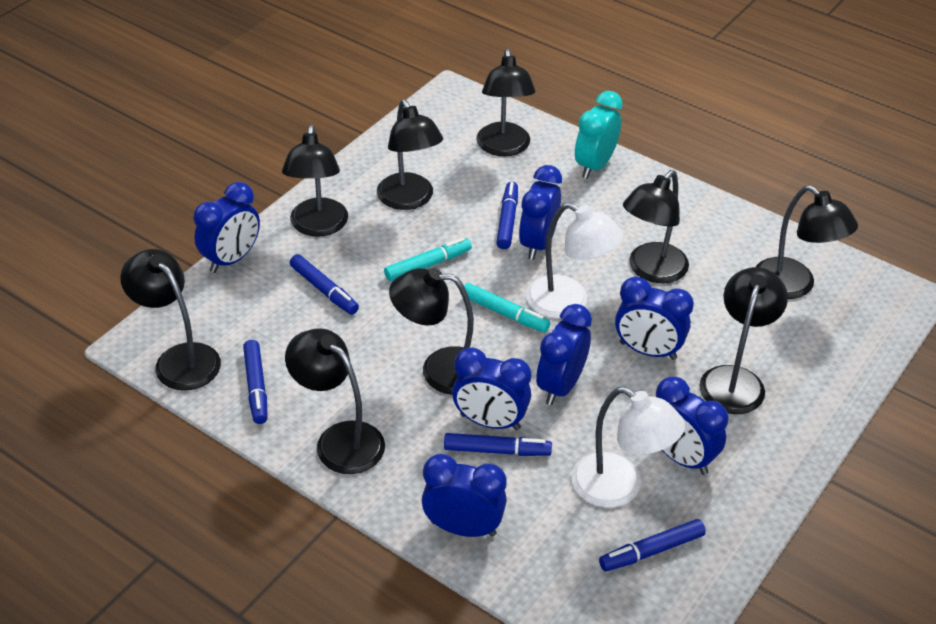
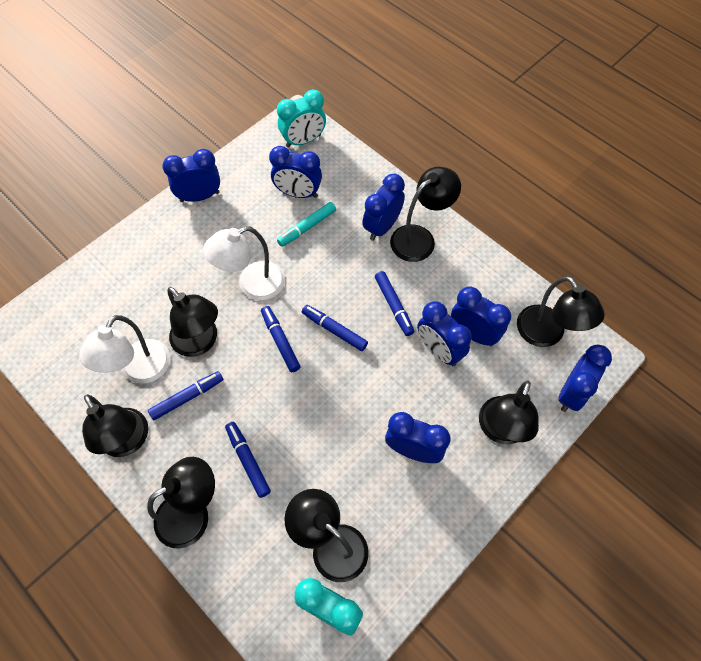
black lamp: [120,249,221,391] [282,125,348,237] [285,328,385,474] [377,99,443,210] [389,268,474,395] [476,48,535,157] [623,170,689,283] [699,267,788,414] [756,185,858,299] = 9 -> [82,394,148,457] [147,457,215,549] [167,287,218,357] [284,489,368,582] [390,167,461,262] [479,381,539,444] [517,276,605,347] = 7
turquoise clock: [575,91,623,179] = 1 -> [277,90,326,148] [295,578,363,636] = 2
turquoise marker: [384,238,472,281] [464,283,550,333] = 2 -> [277,202,336,247] = 1

